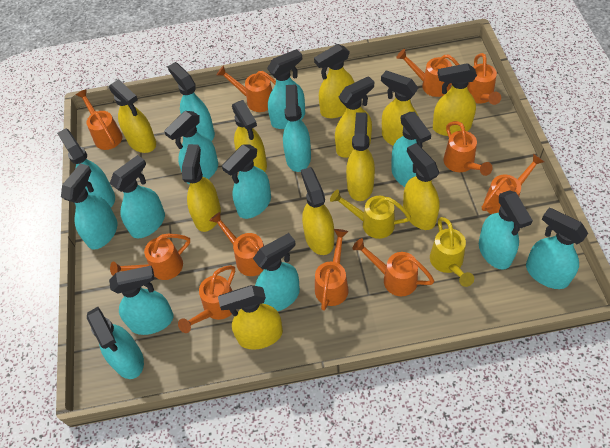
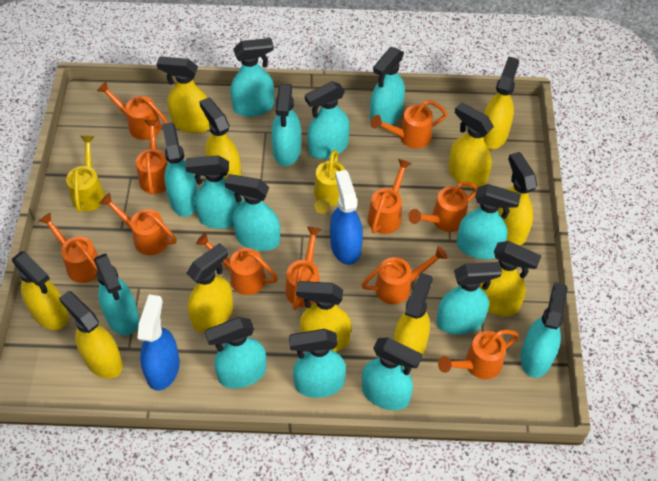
blue spray bottle: none = 0 -> [137,295,180,391] [330,170,363,265] = 2

